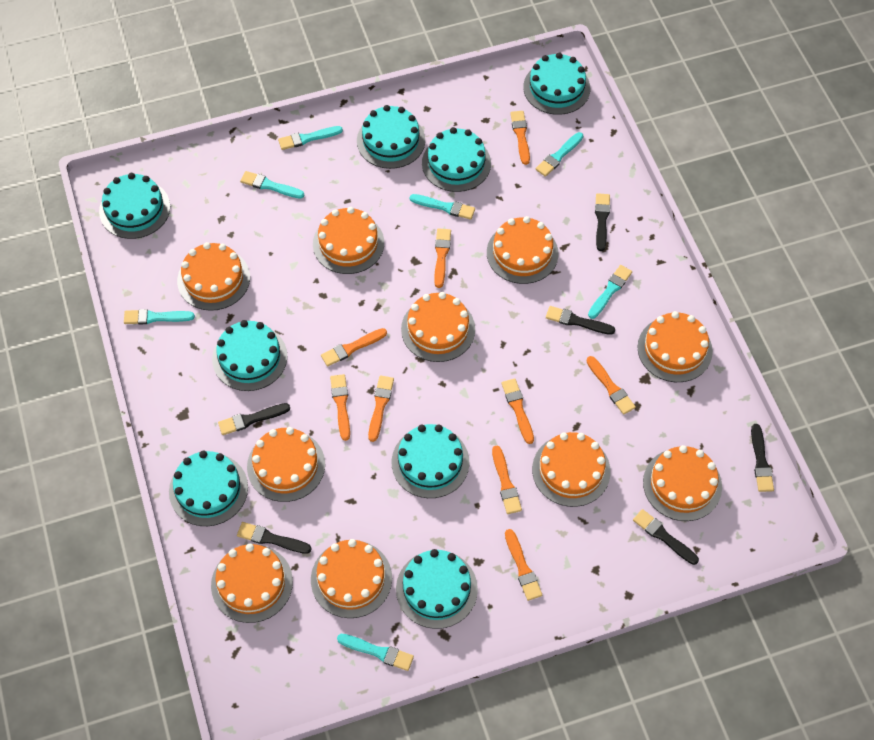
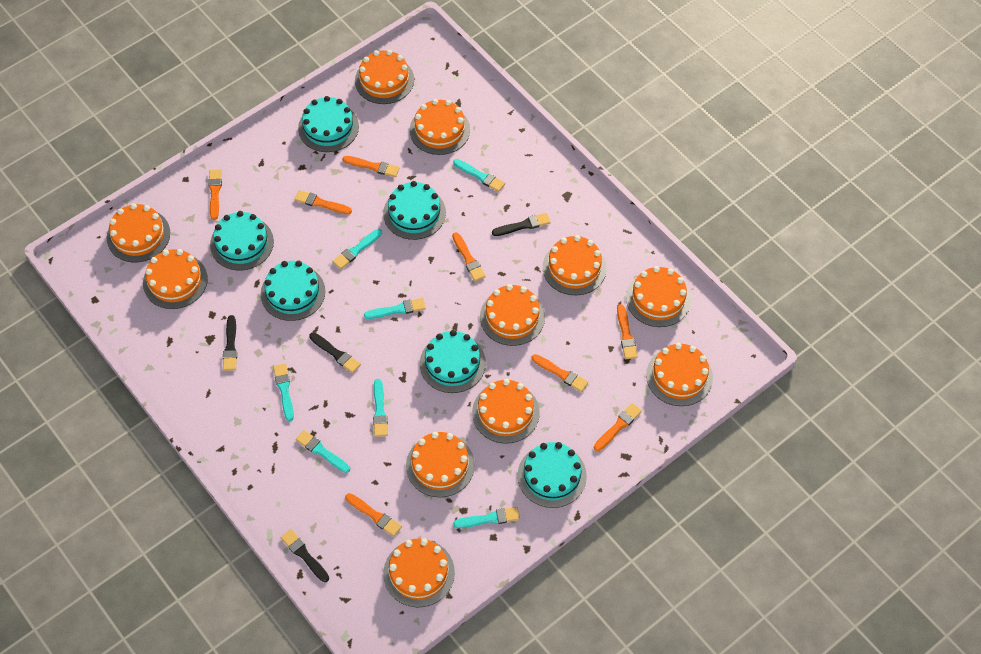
black brush: [218,403,290,435] [237,522,312,554] [546,306,615,335] [595,193,610,251] [633,509,699,565] [751,424,774,492] = 6 -> [223,315,237,371] [281,529,329,582] [309,332,361,373] [492,213,551,236] = 4
orange brush: [321,328,387,367] [330,374,350,441] [368,376,394,442] [434,228,451,288] [492,446,522,514] [501,378,534,444] [505,529,542,601] [510,111,530,165] [586,356,636,415] = 9 -> [208,169,222,220] [294,190,352,214] [342,156,400,177] [345,493,402,537] [452,232,486,281] [532,354,588,392] [594,403,642,451] [617,304,638,359] = 8
orange cake: [177,242,250,311] [211,543,293,623] [247,427,325,502] [311,539,392,618] [313,207,384,274] [401,292,475,362] [487,216,559,284] [532,432,611,507] [637,311,713,382] [643,445,722,521] = 10 -> [107,203,170,262] [143,249,208,309] [355,50,414,104] [383,538,455,607] [406,432,475,497] [410,99,470,155] [472,379,540,444] [480,284,545,346] [543,235,607,295] [626,266,691,327] [646,343,713,406] = 11
turquoise cake: [99,173,170,239] [169,451,248,526] [212,320,287,391] [357,105,425,169] [392,424,469,498] [396,549,478,629] [422,127,491,192] [523,52,590,115] = 8 -> [210,211,274,270] [261,261,325,321] [298,96,359,152] [383,181,446,240] [420,330,486,393] [518,442,587,508] = 6

